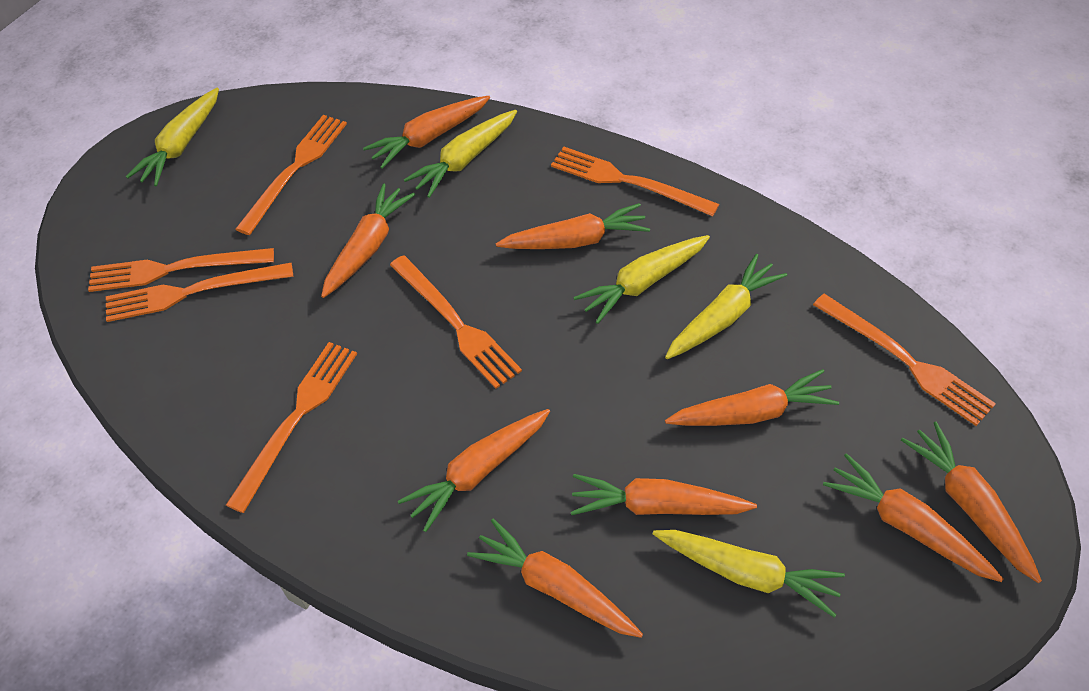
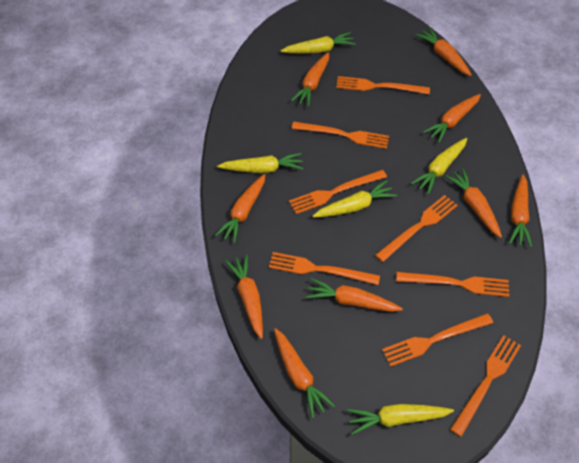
orange fork: [88,248,274,292] [106,263,293,322] [226,342,357,513] [236,115,347,235] [390,255,522,389] [551,147,719,216] [813,294,996,426] = 7 -> [269,252,380,285] [289,170,387,214] [292,122,389,149] [336,76,430,94] [375,195,458,262] [382,313,493,367] [396,272,509,297] [450,335,521,437] = 8

